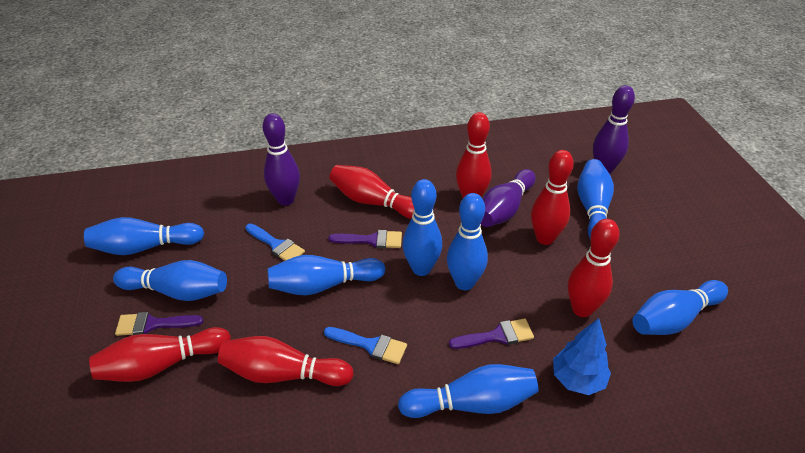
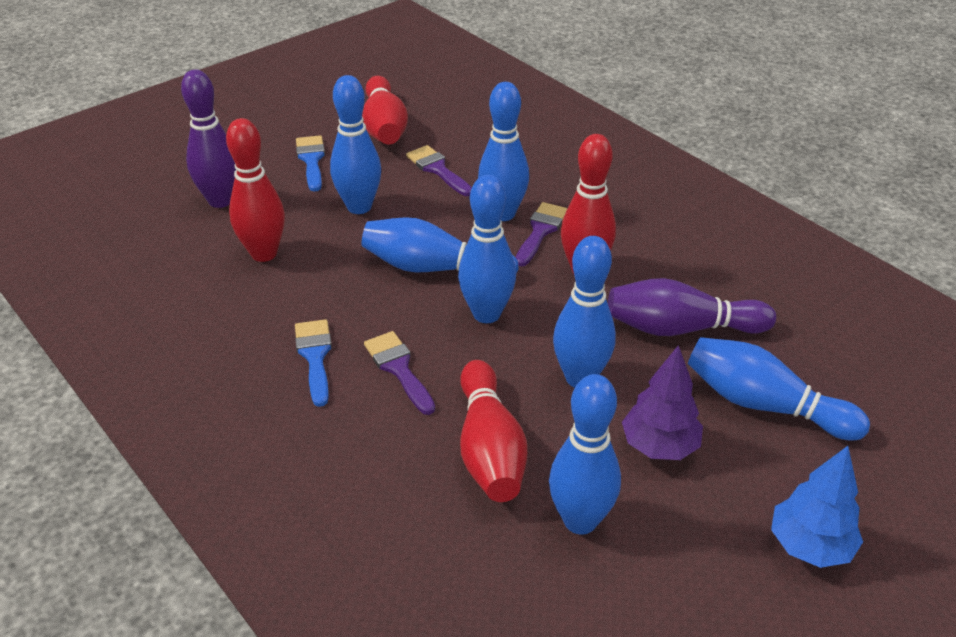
blue bowling pin: [84,217,204,255] [113,260,227,301] [268,255,386,295] [398,364,538,418] [402,179,442,276] [447,193,488,290] [577,159,614,238] [633,280,728,335] = 8 -> [330,75,381,214] [362,217,519,273] [458,175,516,323] [478,82,529,221] [549,374,621,535] [553,236,616,388] [688,337,870,440] = 7
purple bowling pin: [263,113,300,206] [480,169,536,227] [593,85,635,174] = 3 -> [181,69,236,208] [608,278,776,336] = 2
purple tree: none = 0 -> [622,345,703,460] = 1
red bowling pin: [89,327,231,382] [218,336,354,386] [329,165,414,219] [456,112,492,198] [531,150,574,245] [568,219,620,317] = 6 -> [226,118,285,262] [362,76,408,145] [460,360,527,502] [561,134,616,274] = 4

